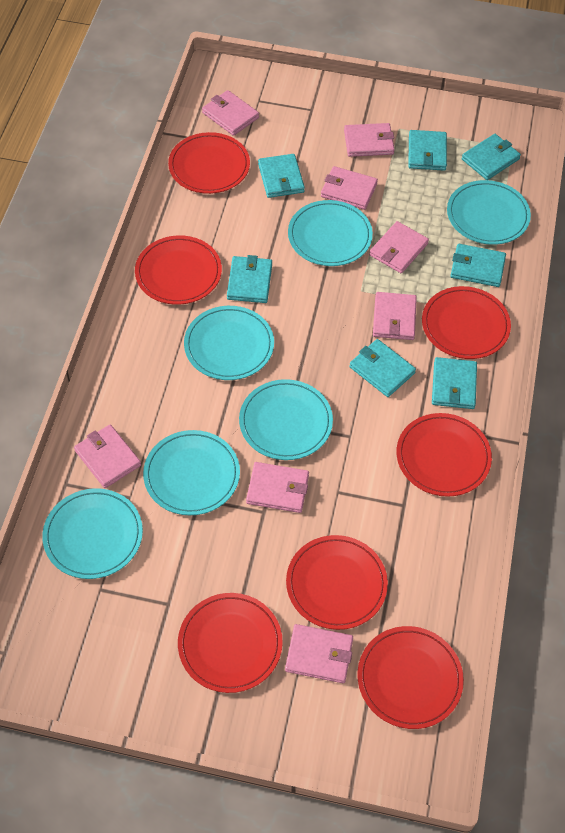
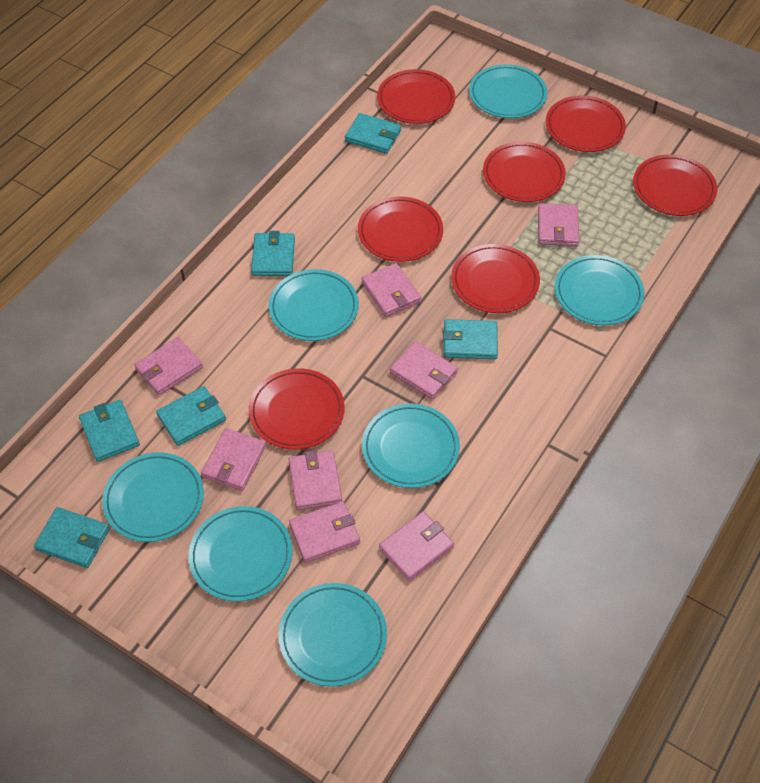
turquoise plate: [42,488,143,579] [143,430,240,515] [184,306,274,380] [239,379,333,460] [288,200,373,266] [447,180,531,245] = 6 -> [102,452,204,542] [188,506,293,602] [269,269,359,341] [279,583,387,687] [362,404,460,488] [469,64,547,118] [555,255,644,325] = 7
turquoise wallet: [227,255,272,303] [258,154,305,198] [349,339,416,397] [408,130,447,171] [432,357,477,409] [450,244,506,287] [462,134,521,180] = 7 -> [34,507,110,568] [79,400,140,462] [156,386,226,446] [251,231,295,276] [345,113,401,154] [443,319,498,359] = 6

